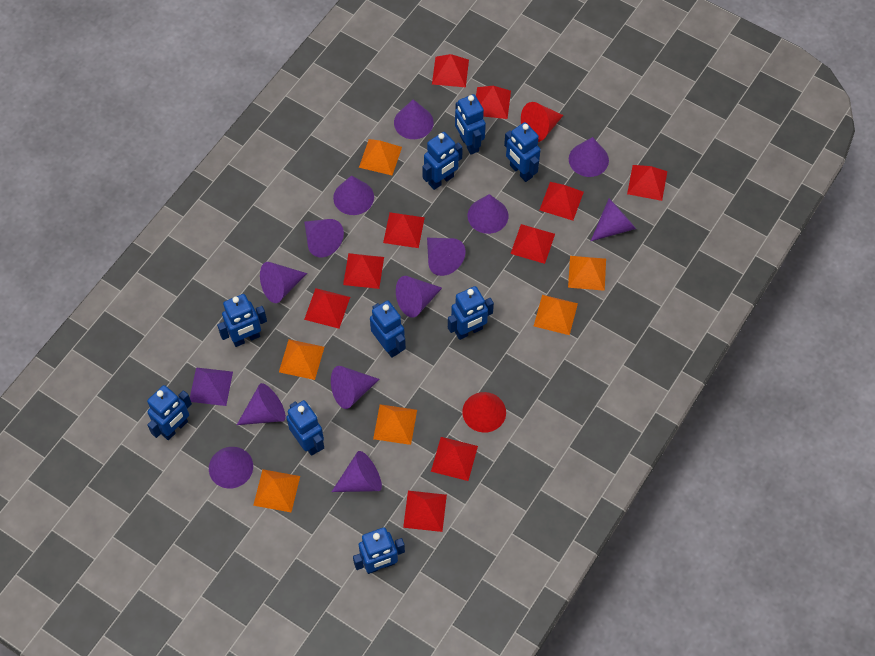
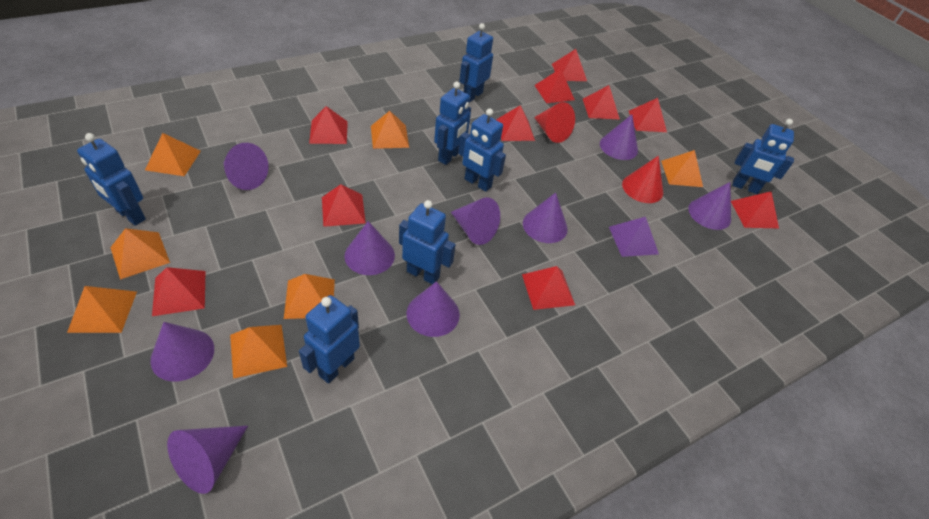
blue robot: [147,385,192,440] [217,294,267,347] [286,400,324,456] [353,527,405,574] [370,301,406,358] [422,132,463,190] [448,286,494,340] [455,94,486,155] [504,122,541,182] = 9 -> [77,133,146,226] [299,295,360,384] [399,200,456,284] [434,82,471,165] [459,23,493,102] [459,108,506,192] [732,119,794,194] = 7
orange pyramid: [253,469,300,512] [279,339,324,380] [359,139,402,175] [373,404,417,445] [534,295,578,335] [568,256,606,291] = 6 -> [67,286,137,333] [110,228,170,280] [145,133,201,176] [230,325,287,379] [284,274,335,319] [371,111,409,149] [661,150,703,187] = 7
purple cone: [209,447,253,489] [237,383,286,425] [260,262,307,303] [304,219,344,257] [331,366,380,409] [332,451,382,492] [333,175,374,215] [394,99,434,139] [396,276,442,318] [427,238,465,276] [468,194,508,234] [569,137,609,177] [591,198,636,241] = 13 -> [150,322,214,381] [167,426,248,494] [223,143,269,190] [345,221,395,275] [407,281,460,337] [451,197,500,245] [523,193,568,243] [600,114,638,160] [688,182,731,230] = 9

